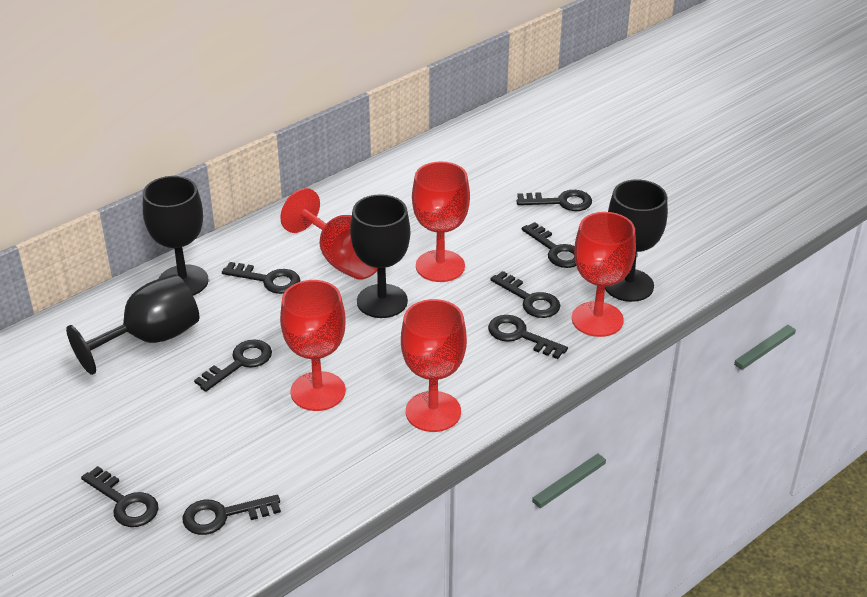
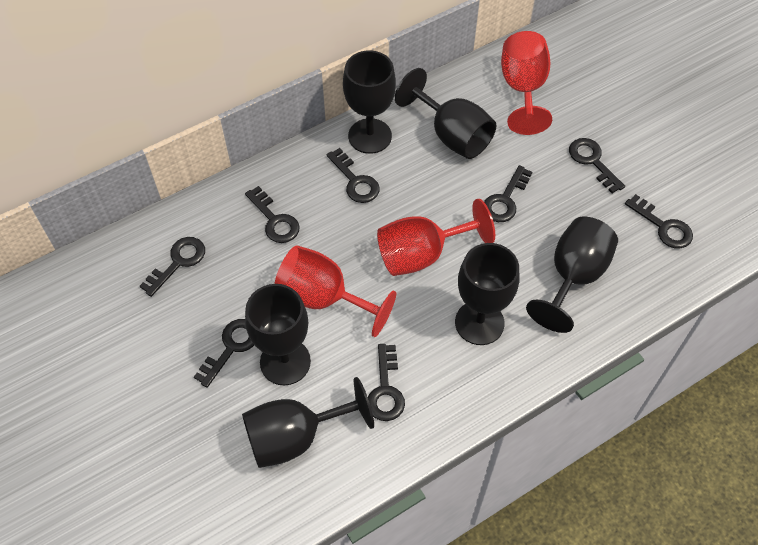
black goblet: [66,274,199,375] [143,176,209,296] [350,194,410,318] [605,180,668,302] = 4 -> [242,377,374,468] [245,284,311,385] [343,51,396,154] [395,68,497,159] [455,243,520,345] [526,217,618,333] = 6
red goblet: [280,188,377,280] [280,280,346,411] [401,299,467,432] [412,161,470,282] [572,212,636,337] = 5 -> [275,245,396,337] [377,199,495,276] [501,31,552,135] = 3

